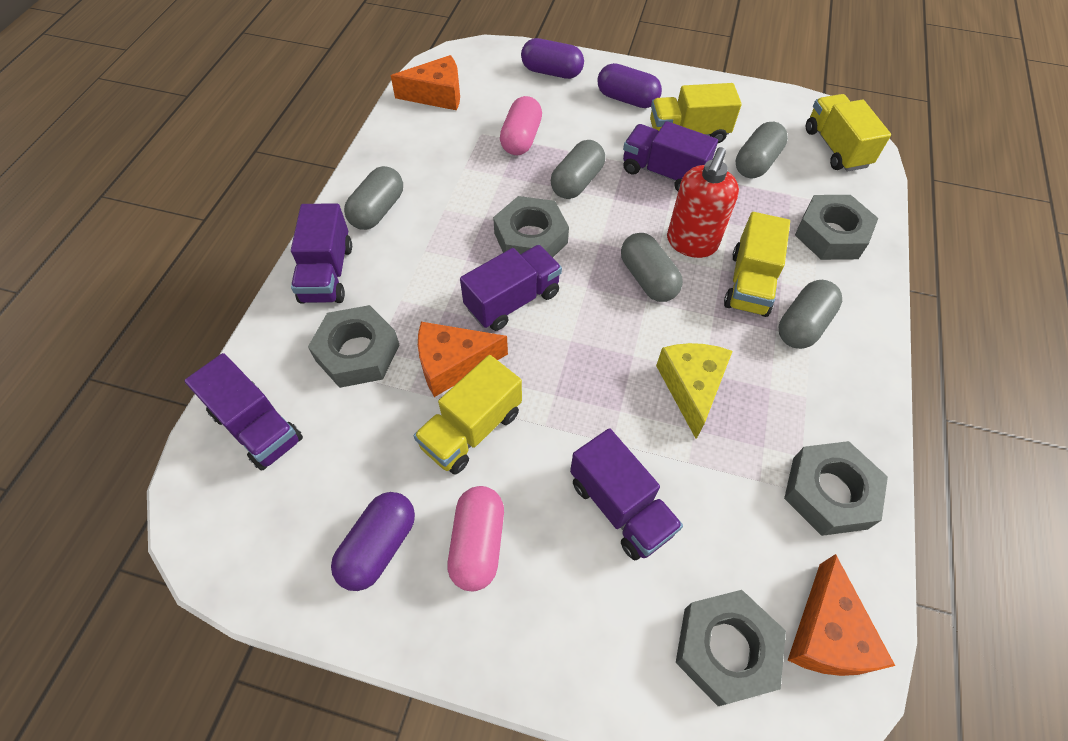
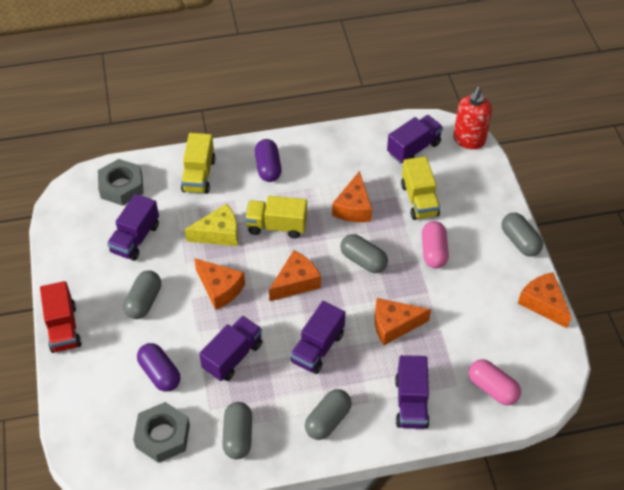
grey nut: [308,305,399,388] [493,196,569,257] [676,590,786,706] [784,441,888,536] [795,195,878,260] = 5 -> [98,159,144,206] [133,402,190,463] = 2
orange cheese: [391,55,460,110] [418,322,508,397] [788,554,895,676] = 3 -> [194,258,245,310] [269,250,321,301] [332,171,372,222] [375,298,431,345] [518,272,571,328] = 5
purple capsule: [331,492,415,591] [521,38,584,79] [598,63,662,108] = 3 -> [137,343,180,392] [255,139,282,182] = 2
red truck: none = 0 -> [40,281,82,353] = 1
yellow truck: [414,355,522,475] [650,83,742,143] [724,212,790,317] [806,94,891,172] = 4 -> [181,133,215,194] [245,196,307,238] [401,156,440,220] = 3

